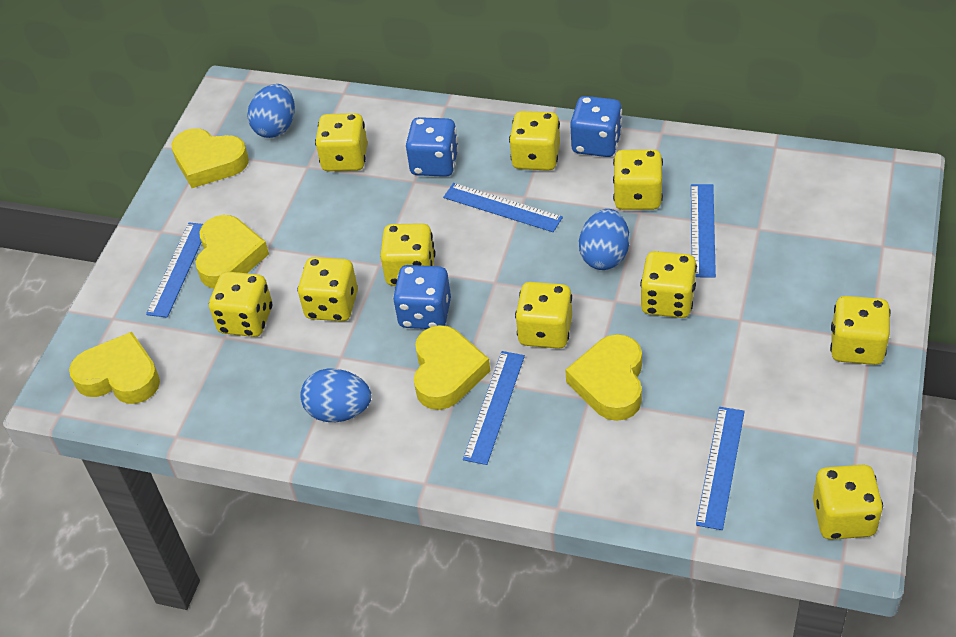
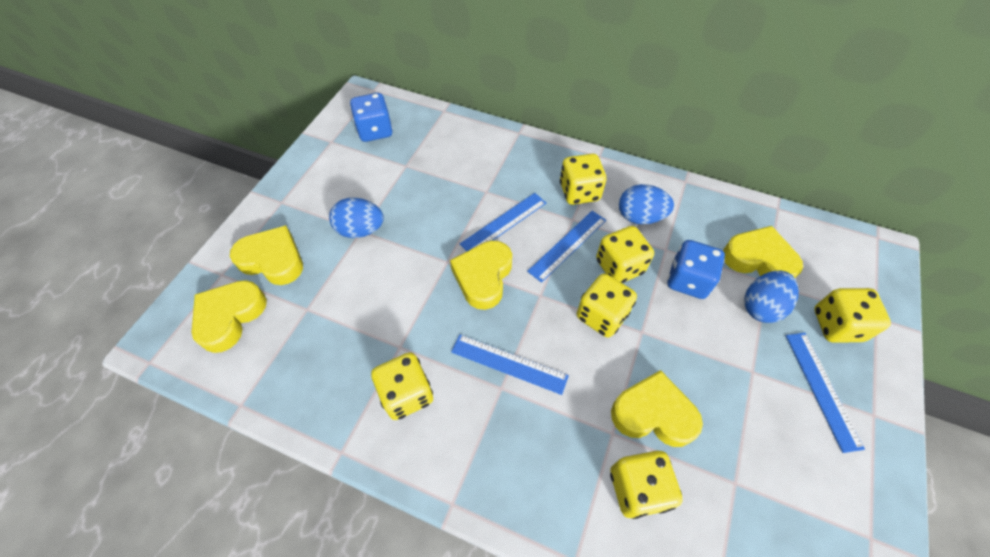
blue dice: [393,265,451,329] [406,117,459,177] [570,96,622,157] = 3 -> [350,93,393,142] [667,240,725,299] = 2
blue ruler: [146,222,203,318] [443,183,563,232] [463,351,525,465] [691,184,716,278] [696,407,745,530] = 5 -> [451,334,569,395] [460,193,546,251] [527,211,606,283] [786,333,865,453] = 4
yellow dice: [209,272,272,337] [297,257,358,321] [315,113,367,171] [380,223,435,286] [509,111,560,171] [515,282,572,349] [613,149,663,210] [640,251,697,318] [813,465,883,540] [830,296,891,365] = 10 -> [371,352,433,420] [560,154,606,205] [577,273,637,338] [596,226,654,283] [610,451,683,519] [814,288,891,343] = 6

